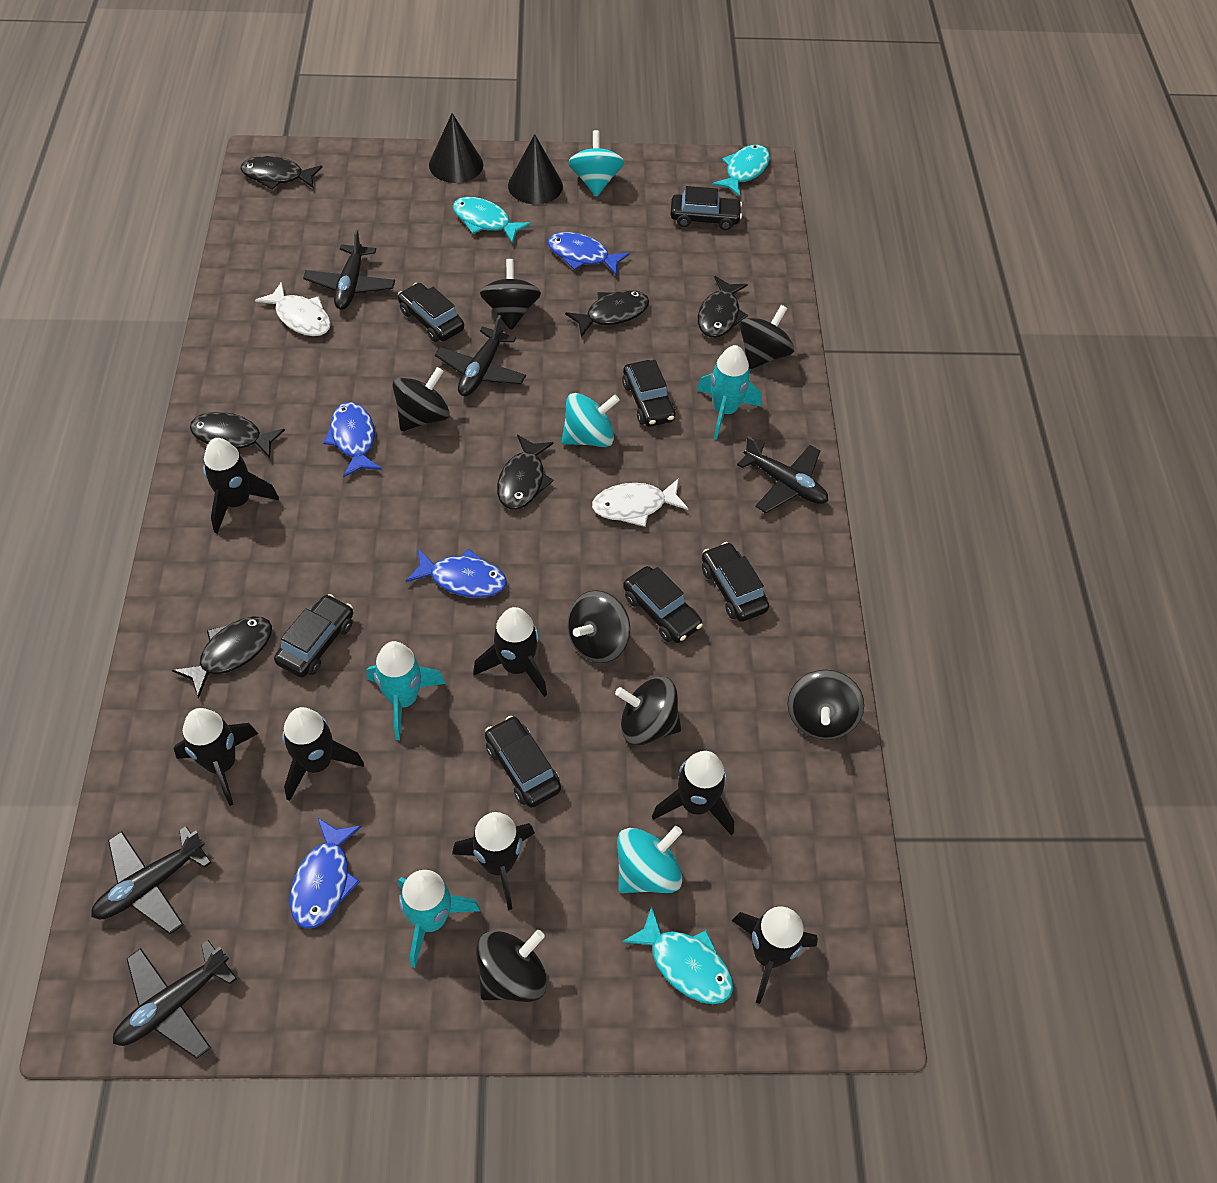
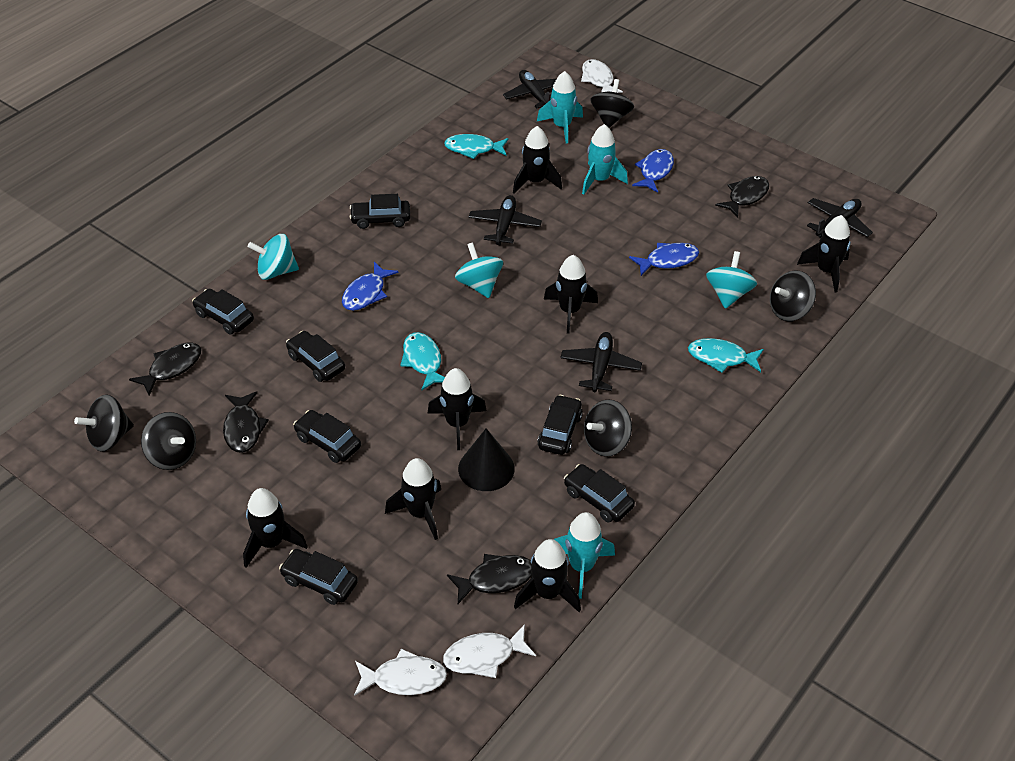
black cone: [429,113,483,183] [508,134,563,204] = 2 -> [458,428,515,491] = 1
black fish: [172,616,272,699] [190,412,285,458] [240,156,322,190] [497,435,554,509] [565,290,649,337] [698,276,748,338] = 6 -> [129,343,201,396] [223,391,269,453] [447,554,532,604] [715,176,769,217] = 4
black plane: [91,826,211,934] [113,940,237,1059] [303,230,395,310] [435,315,526,396] [737,436,828,513] = 5 -> [469,195,542,245] [503,70,556,109] [560,332,642,392] [807,198,873,238] = 4
black spinning top: [392,367,450,431] [476,930,547,1002] [480,259,541,330] [567,590,630,663] [615,677,681,745] [739,305,795,369] [788,670,864,740] = 7 -> [74,395,134,452] [141,412,196,470] [584,399,632,457] [590,79,634,128] [770,270,816,321] = 5
blue fish: [290,817,362,929] [323,402,382,477] [406,549,507,598] [547,232,630,276] = 4 -> [342,262,398,311] [629,243,699,276] [632,149,674,193] = 3
white fish: [255,282,331,336] [592,478,688,527] = 2 -> [354,649,447,696] [443,624,536,678] [581,59,623,93] = 3

